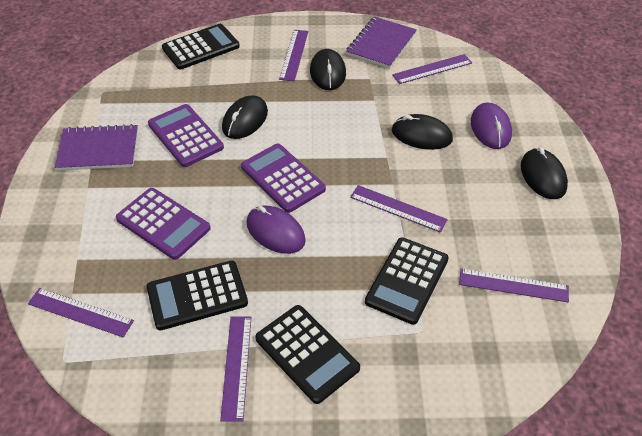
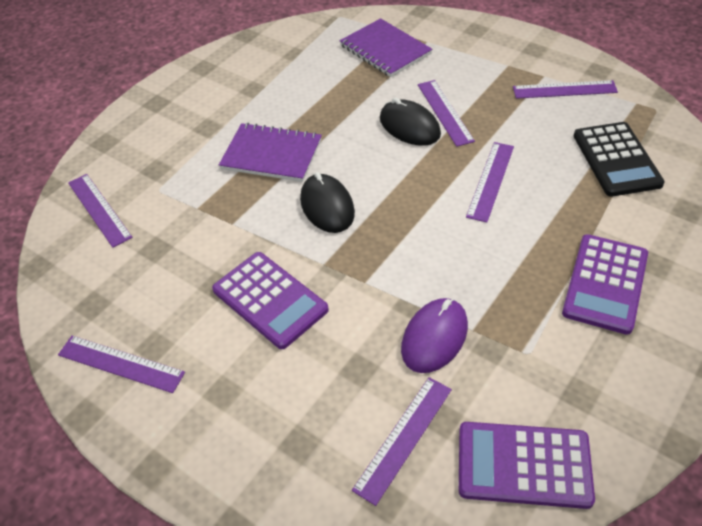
black calculator: [147,260,248,330] [162,24,240,69] [255,305,360,404] [365,237,449,325] = 4 -> [574,122,665,197] = 1
black mouse: [222,96,268,139] [310,49,346,90] [392,114,453,150] [521,147,568,199] = 4 -> [300,172,355,233] [380,98,441,146] = 2
purple mouse: [247,206,306,254] [471,102,512,149] = 2 -> [401,298,468,373] = 1

